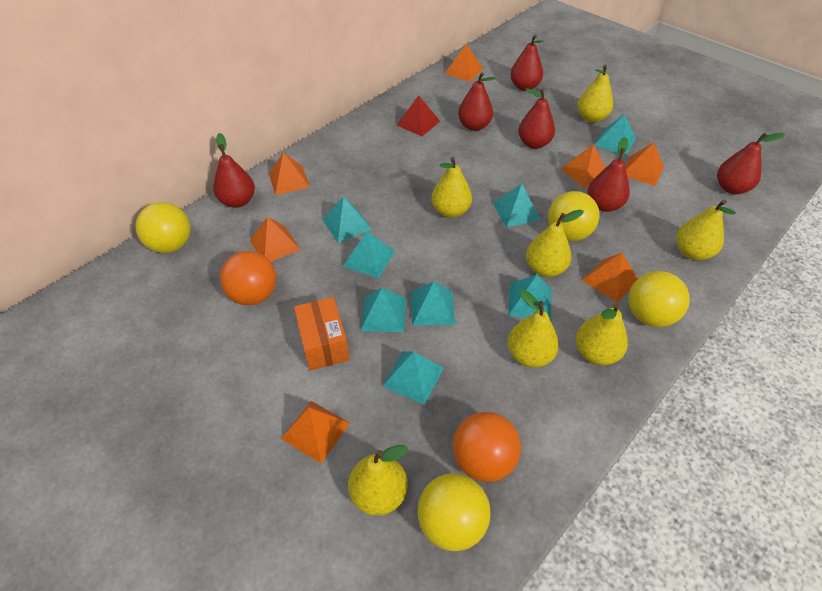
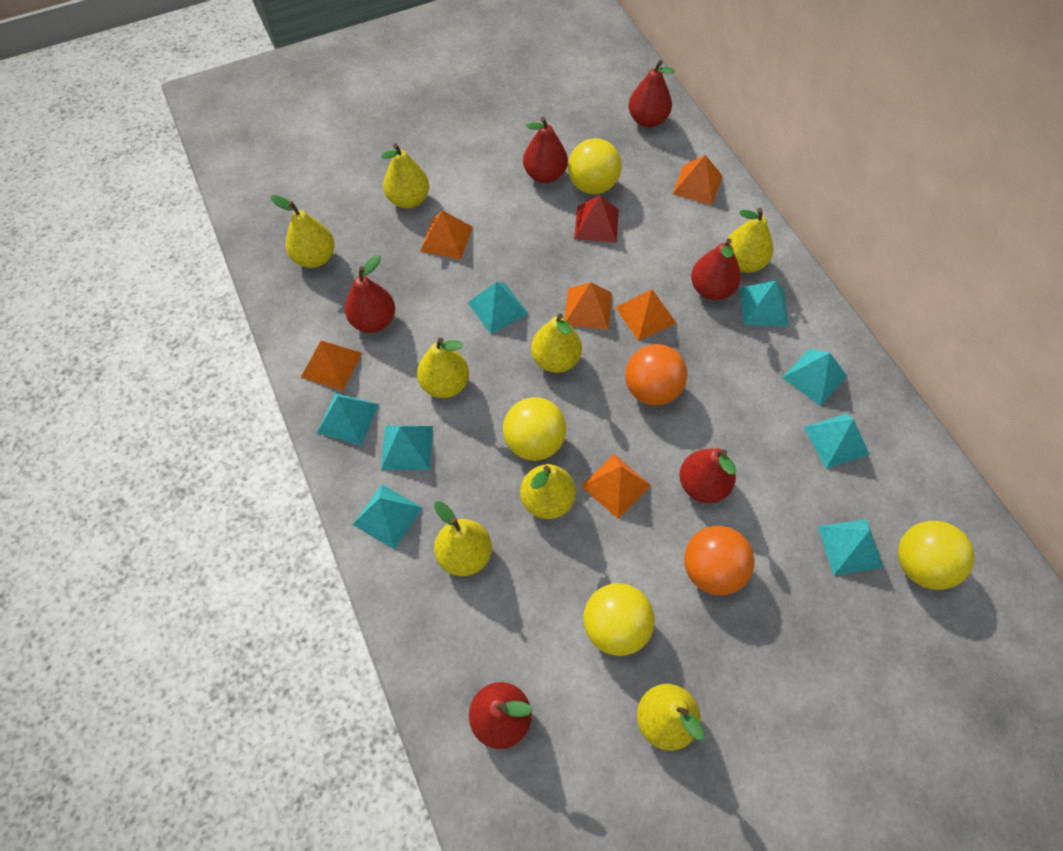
orange box: [294,297,350,371] = 1 -> none = 0
orange pyramid: [250,217,301,262] [269,152,310,195] [281,401,350,463] [445,44,483,82] [561,144,606,188] [582,253,638,302] [625,143,664,186] = 7 -> [301,340,362,391] [420,210,473,260] [564,282,612,330] [581,454,651,519] [615,289,677,341] [672,155,722,205] = 6
yellow pear: [348,445,408,516] [431,157,472,218] [508,290,559,368] [526,210,584,277] [576,303,628,365] [578,65,613,123] [676,200,736,260] = 7 -> [270,195,335,268] [381,143,429,208] [417,338,469,398] [434,501,492,576] [520,464,576,519] [531,314,582,373] [637,684,705,751] [727,208,773,273] = 8

